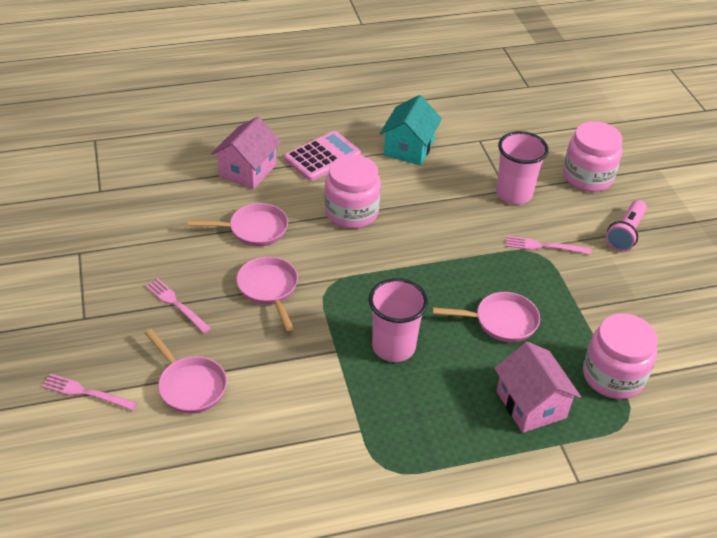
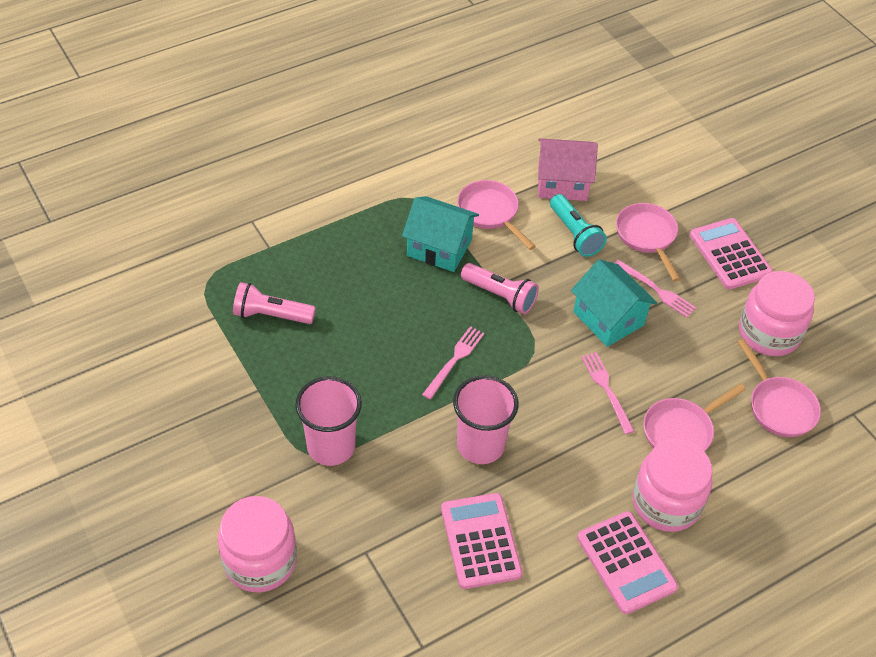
pink calculator: [284,131,361,181] = 1 -> [441,493,523,589] [577,511,678,614] [690,218,773,290] = 3
pink flashlight: [606,200,647,252] = 1 -> [233,282,316,324] [461,263,539,314] = 2
pink house: [211,116,281,189] [494,341,581,433] = 2 -> [538,138,598,201] = 1
turquoise flashlight: none = 0 -> [550,194,607,257] = 1
turquoise house: [380,95,442,165] = 1 -> [402,196,479,272] [571,259,657,347] = 2

